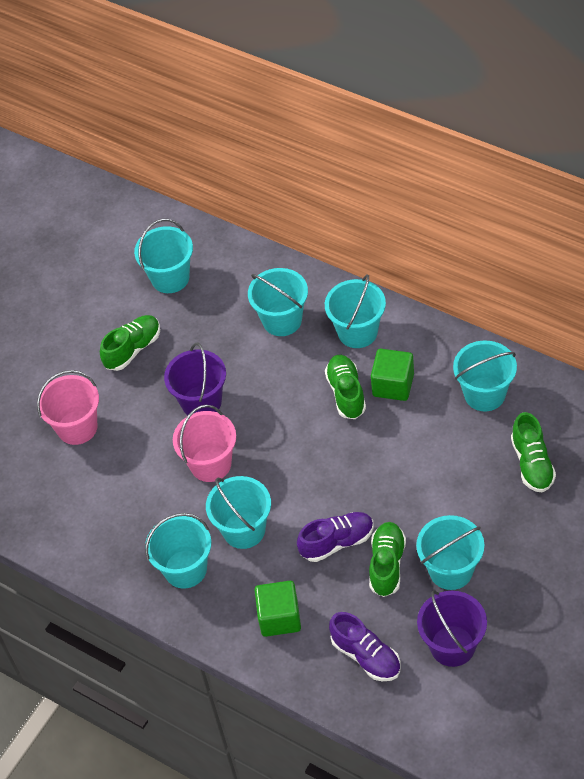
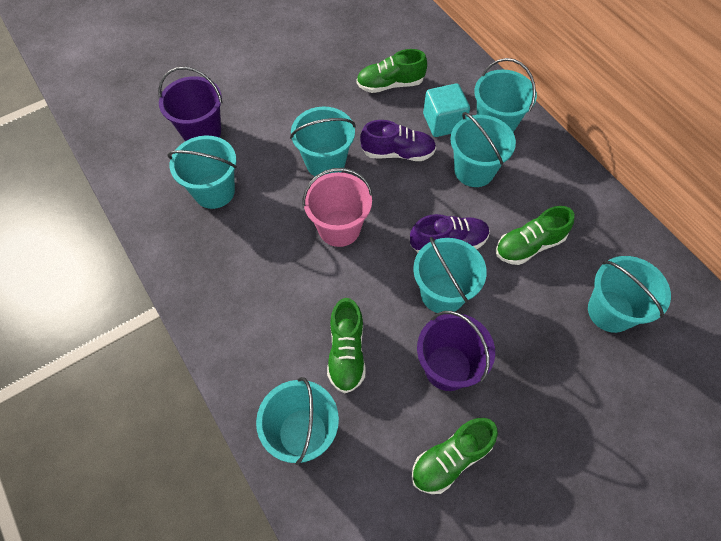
green cube: [254,581,301,637] [371,349,414,401] = 2 -> none = 0
pink bucket: [37,370,99,445] [173,405,236,482] = 2 -> [302,168,373,247] = 1
turquoise cube: none = 0 -> [423,83,470,137] = 1

